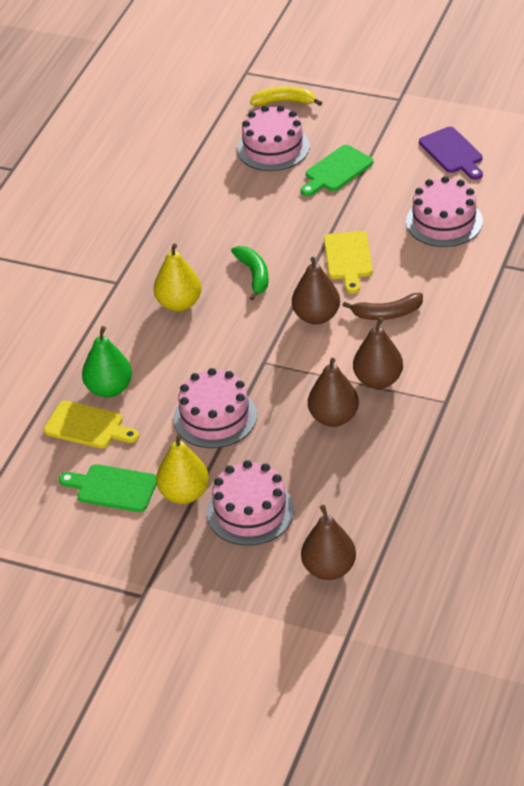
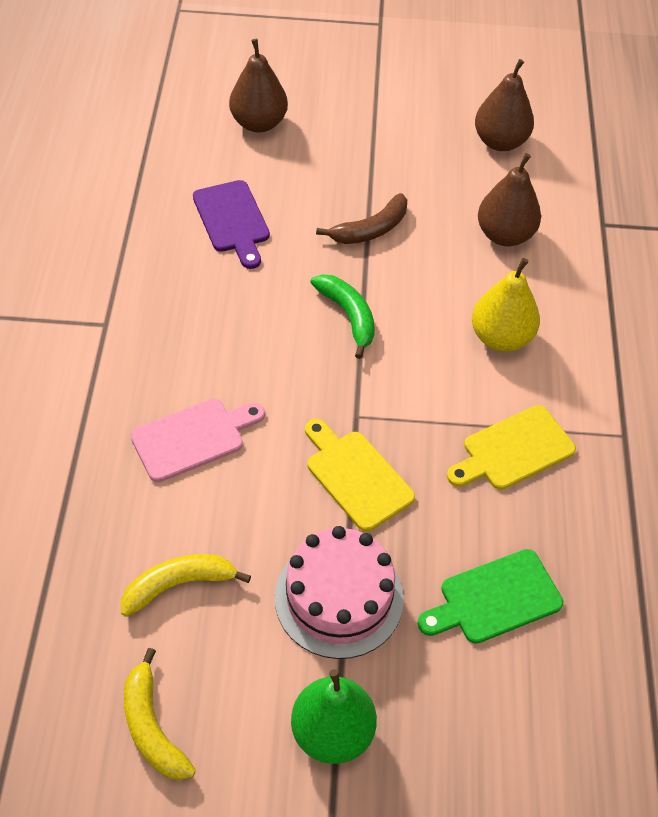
brown pear: [292,257,340,325] [301,505,356,580] [308,358,359,427] [353,317,403,389] = 4 -> [229,39,288,133] [475,59,534,151] [478,153,541,246] = 3
green cutting board: [59,464,157,512] [301,145,373,196] = 2 -> [417,549,563,644] = 1
pink cake: [173,368,257,448] [207,460,294,546] [237,105,310,171] [406,176,483,247] = 4 -> [275,526,404,659] = 1
pink cutting board: none = 0 -> [131,399,265,482] = 1
yellow banana: [250,86,322,106] = 1 -> [121,554,251,617] [124,648,196,781] = 2
yellow pear: [154,243,202,312] [156,434,209,504] = 2 -> [472,258,540,352] = 1

